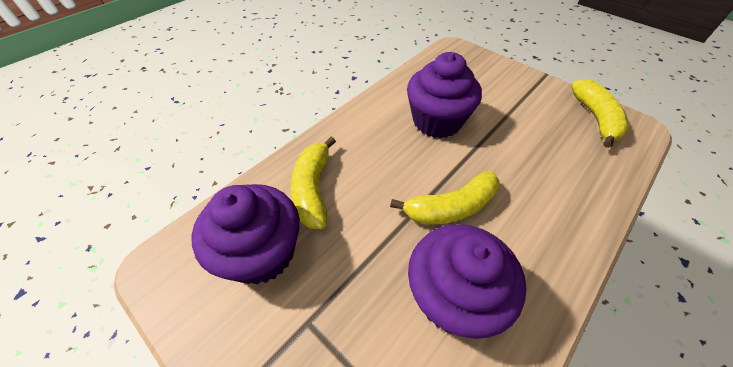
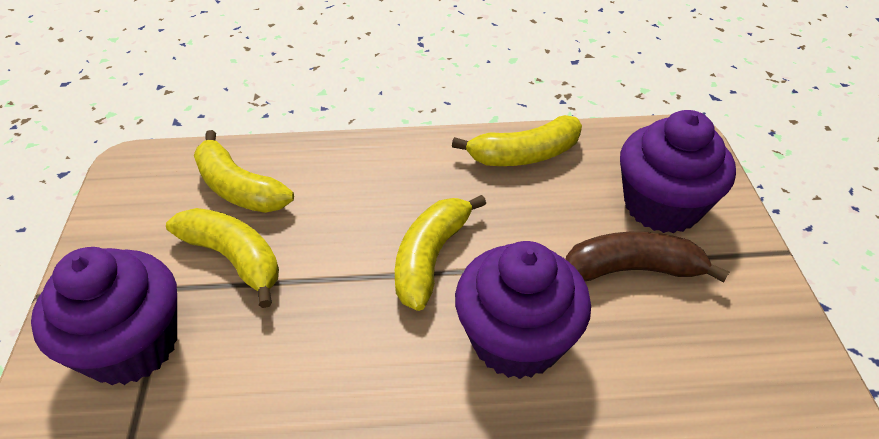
brown banana: none = 0 -> [566,232,729,283] = 1
yellow banana: [291,137,336,229] [390,171,500,225] [572,79,629,148] = 3 -> [166,208,279,308] [194,130,294,213] [395,195,486,311] [452,115,582,166] = 4

